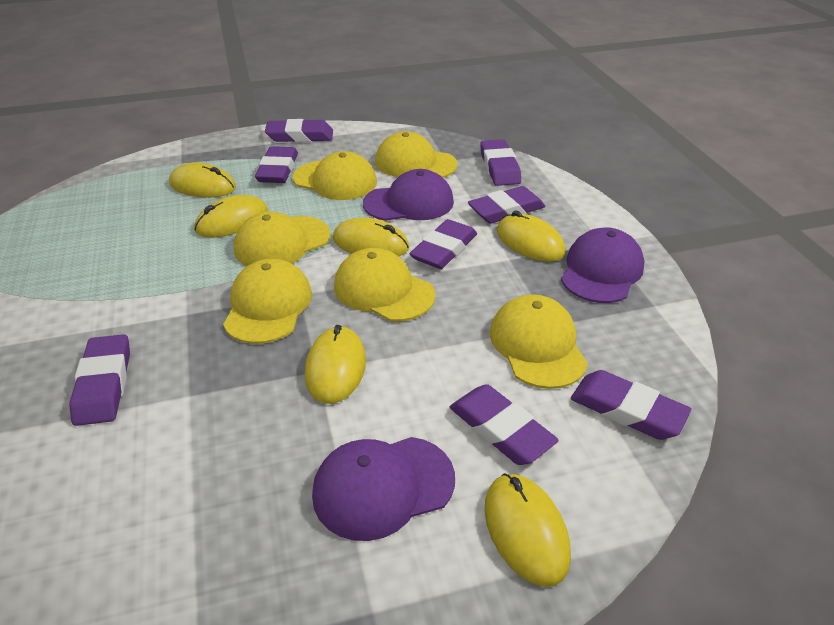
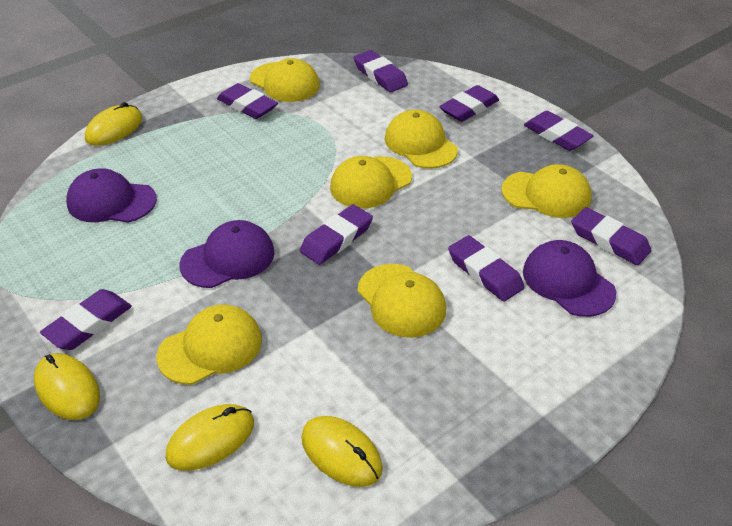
yellow mouse: [169,163,236,198] [194,195,268,237] [305,325,366,404] [333,218,409,257] [485,473,571,587] [497,211,566,262] = 6 -> [34,353,100,420] [85,102,143,146] [165,404,254,471] [301,416,383,487] = 4

